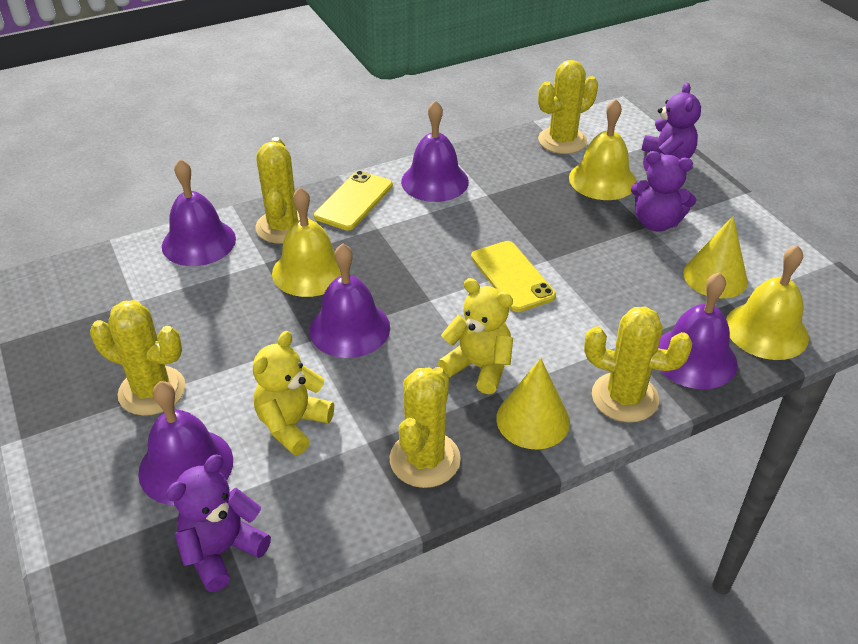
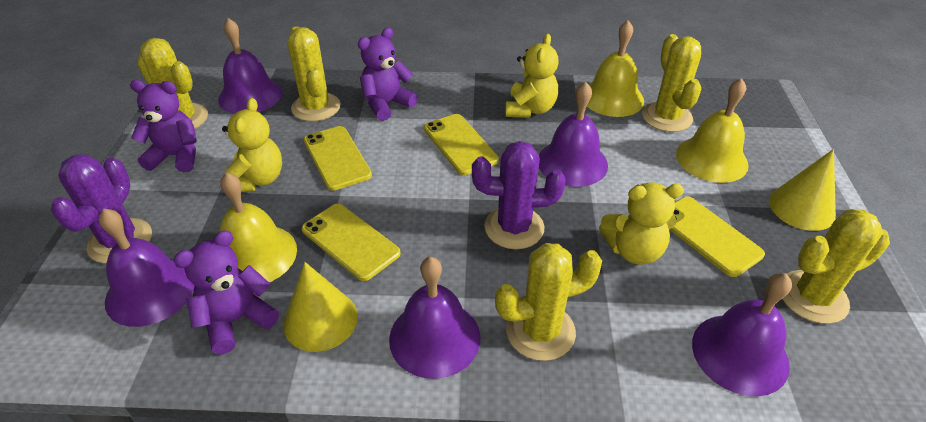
purple cactus: none = 0 -> [51,154,152,264] [472,141,566,249] = 2
yellow phone: [314,171,393,231] [471,241,556,312] = 2 -> [302,204,401,281] [304,126,372,191] [424,114,499,175] [669,197,765,277] = 4
yellow teddy bear: [253,331,334,456] [438,278,513,394] = 2 -> [222,98,282,192] [505,34,559,118] [599,182,684,265] = 3

